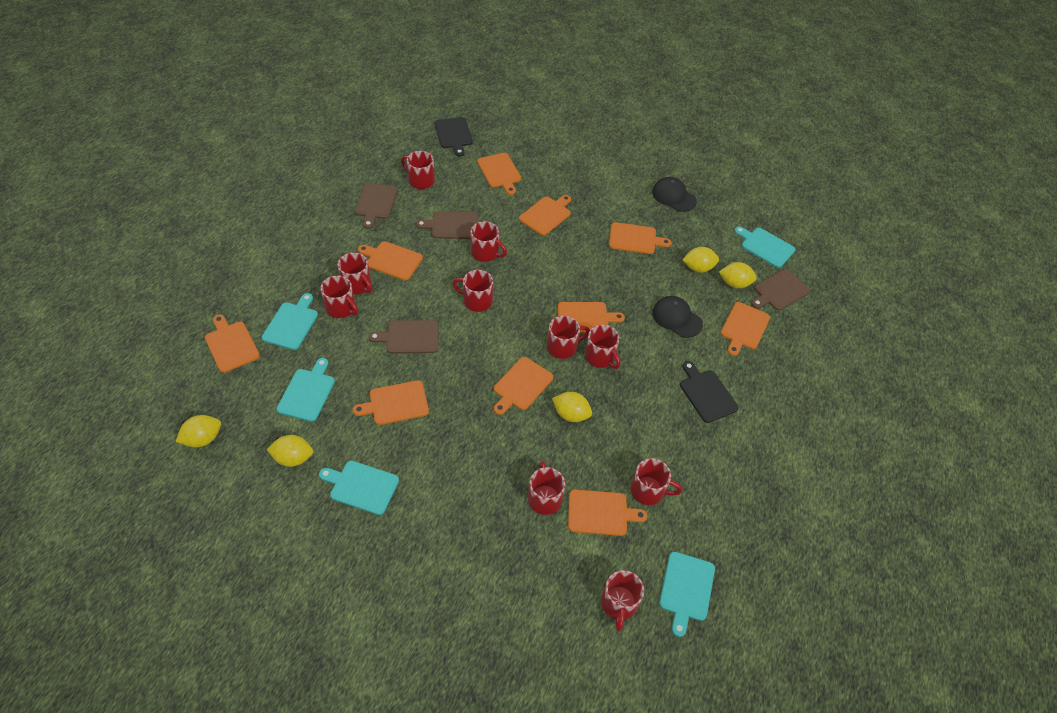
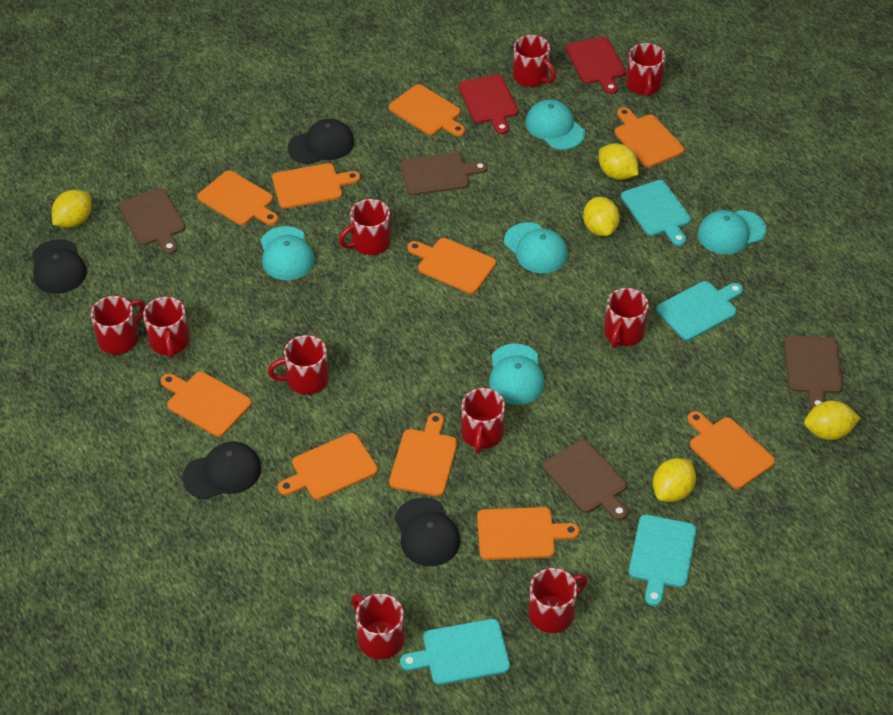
black cap: [652,177,697,212] [653,296,703,338] = 2 -> [32,239,87,294] [182,442,261,499] [288,119,354,164] [394,497,460,566] = 4
black cutting board: [435,117,473,156] [680,361,739,423] = 2 -> none = 0
red cutting board: none = 0 -> [458,74,519,134] [565,37,626,94] = 2
turquoise cap: none = 0 -> [261,226,315,280] [489,344,545,405] [504,222,568,273] [526,99,585,150] [698,210,766,254] = 5
turquoise cutting board: [262,293,318,350] [276,358,335,422] [319,461,399,515] [659,552,715,637] [734,226,795,268] = 5 -> [400,619,510,685] [621,180,691,246] [629,514,697,606] [656,281,743,341] = 4

